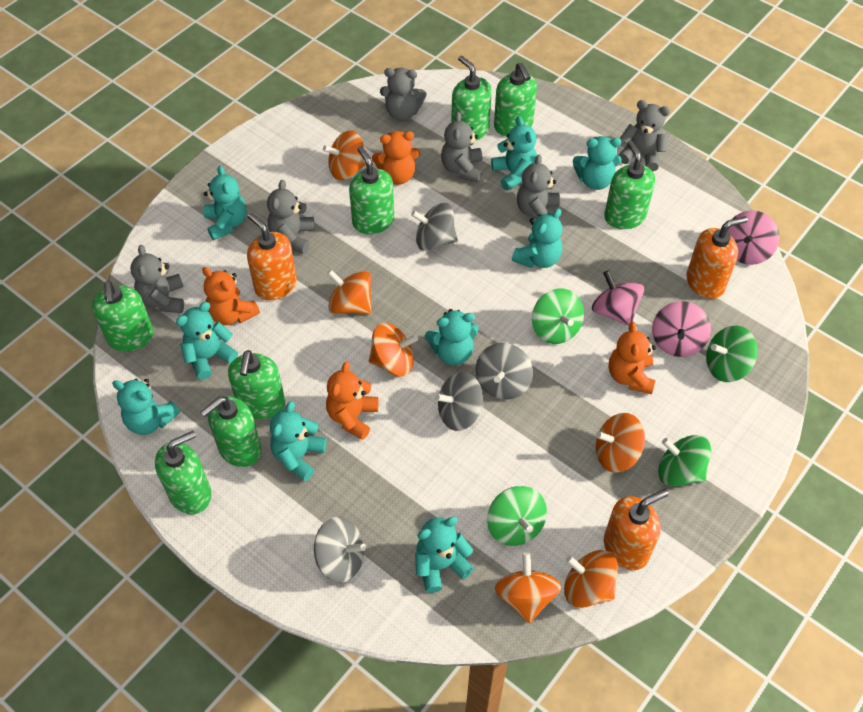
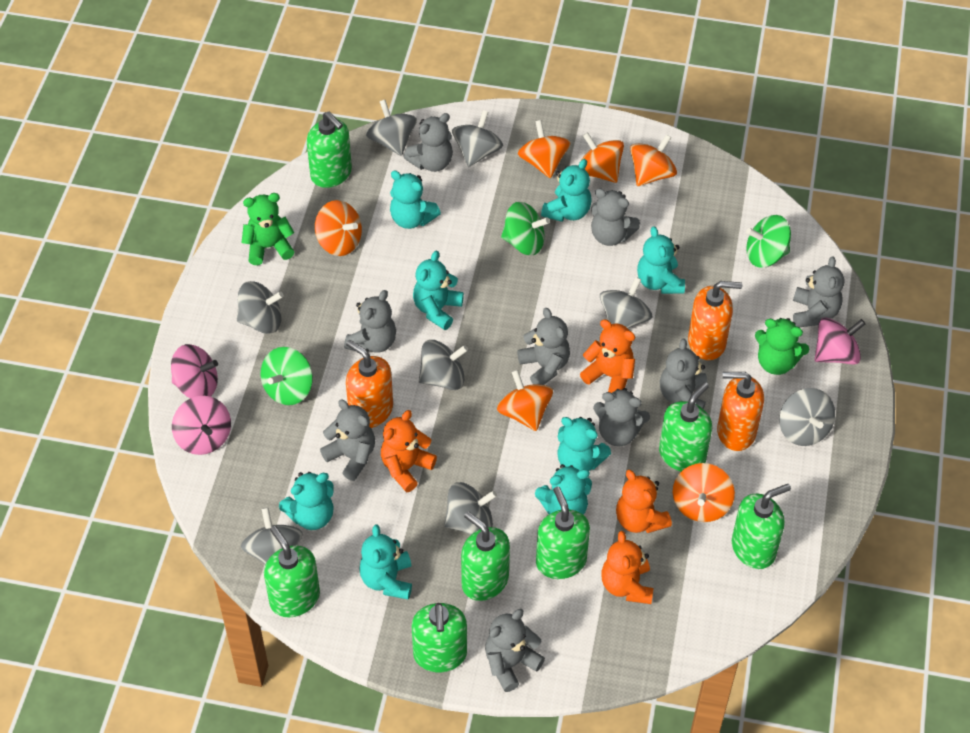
green soap dispenser: [92,281,154,352] [155,431,211,514] [201,396,261,467] [228,350,285,419] [349,146,394,234] [451,55,492,141] [494,63,537,136] [604,140,655,229] = 8 -> [264,526,320,617] [307,111,352,188] [412,603,467,672] [461,511,510,601] [536,486,590,579] [659,382,712,472] [732,484,791,569] = 7
green spinning top: [487,486,547,546] [532,289,584,344] [658,435,711,486] [706,326,758,382] = 4 -> [261,347,313,405] [501,202,550,256] [746,215,791,267] = 3
green teddy bear: none = 0 -> [242,193,294,265] [755,318,809,375] = 2
grey spinning top: [314,517,366,583] [411,203,458,251] [435,371,484,431] [476,343,533,399] = 4 -> [237,281,284,334] [241,507,303,565] [366,100,417,156] [419,340,468,390] [444,482,497,535] [452,110,503,167] [600,277,652,328] [779,388,835,446] = 8
grey teddy bear: [130,245,184,313] [267,180,315,254] [380,68,426,121] [441,112,483,183] [517,154,560,219] [619,100,670,171] = 6 -> [320,400,375,481] [344,290,396,353] [404,113,453,172] [485,609,545,692] [517,308,570,385] [591,188,640,246] [593,388,650,446] [660,339,707,409] [793,257,844,327] = 9
turquoise teddy bear: [112,378,180,435] [176,302,238,380] [203,165,247,240] [270,401,326,481] [415,517,474,593] [425,309,479,365] [491,116,537,191] [512,208,563,268] [573,136,622,190] = 9 -> [279,472,334,530] [359,525,412,600] [390,170,441,229] [413,251,464,330] [535,464,592,515] [541,159,592,222] [558,417,611,471] [637,226,685,294] = 8

